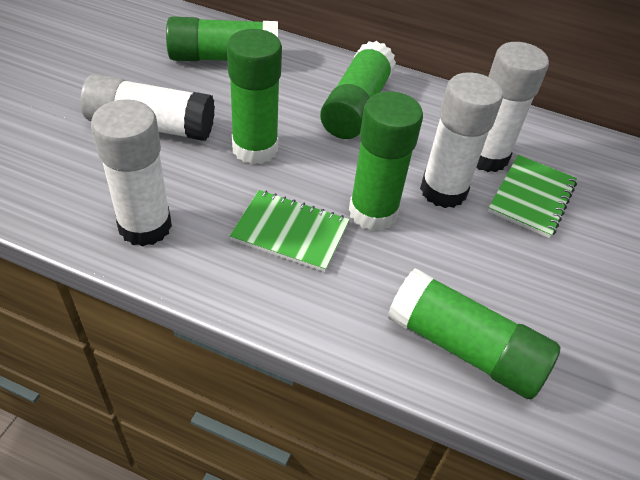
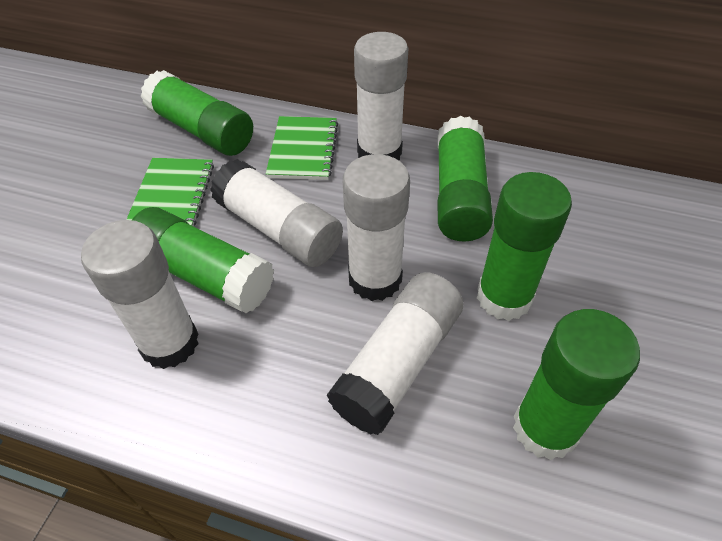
white glue stick: [80,74,215,141] [91,99,172,246] [420,72,503,208] [476,42,549,172] = 4 -> [81,220,199,369] [210,159,343,267] [327,272,464,435] [343,154,410,301] [354,32,408,160] = 5

